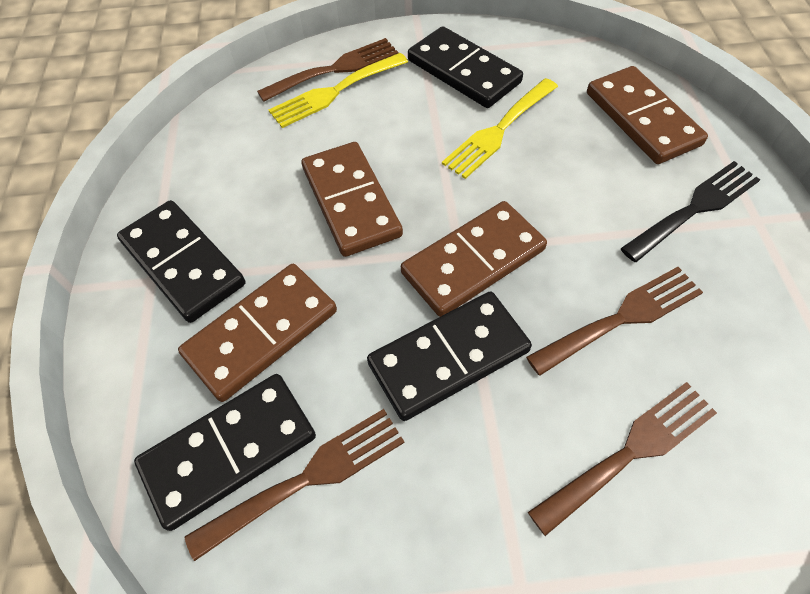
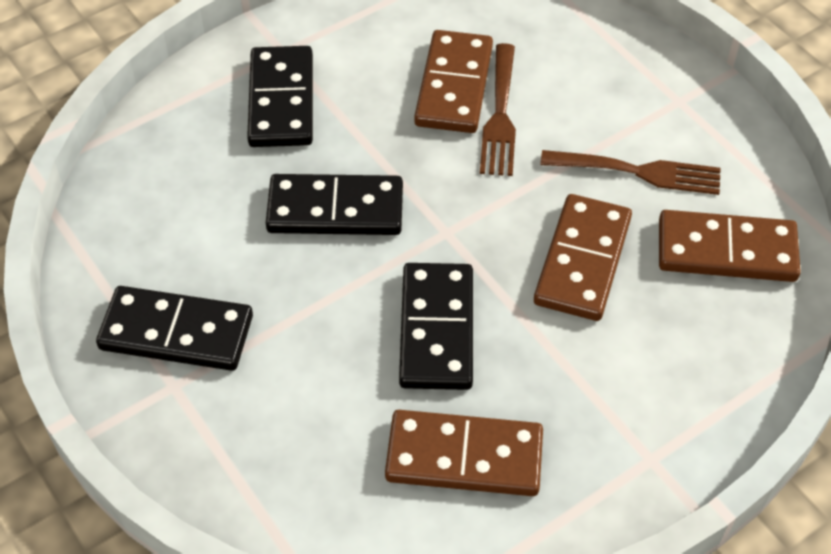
black fork: [620,161,760,262] = 1 -> none = 0
brown fork: [185,409,405,561] [257,38,399,102] [526,267,703,376] [528,382,717,536] = 4 -> [480,43,516,176] [540,150,721,195] = 2
yellow fork: [269,53,408,128] [442,78,558,179] = 2 -> none = 0

